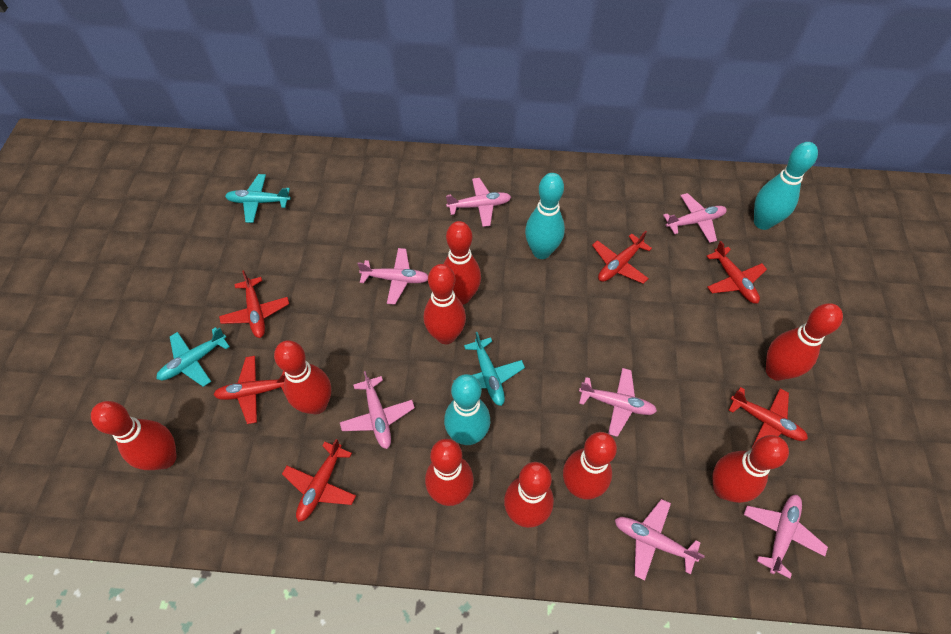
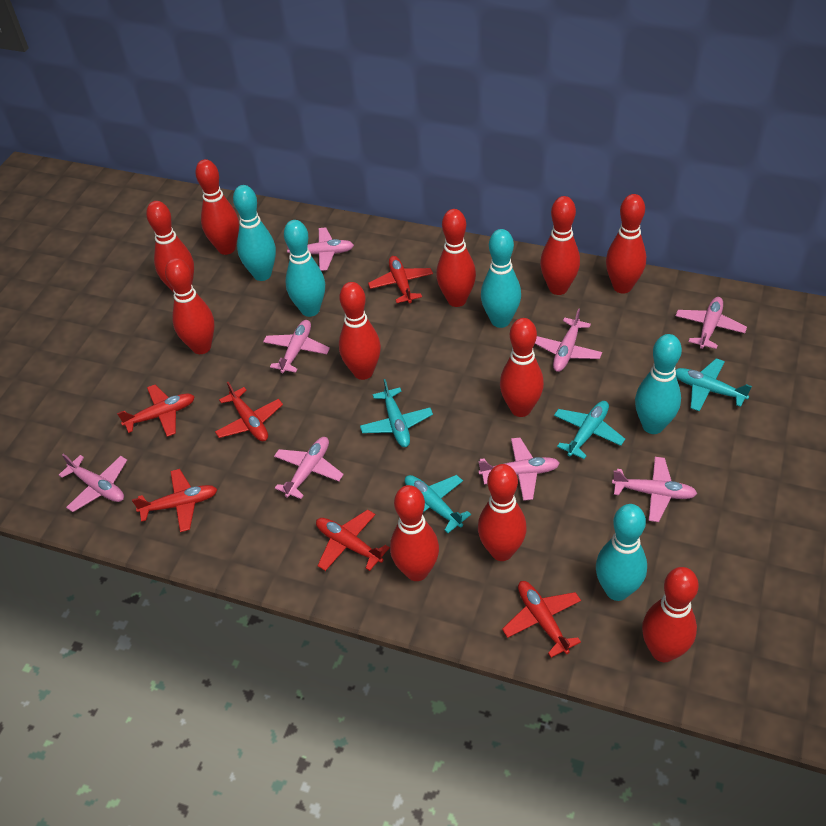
pink plane: [340,371,415,449] [357,248,428,305] [446,178,511,227] [579,368,657,437] [615,499,705,581] [663,193,727,243] [744,495,828,579] = 7 -> [59,454,127,512] [263,320,330,373] [274,437,344,499] [286,227,354,271] [478,437,560,501] [535,308,602,372] [612,457,697,522] [676,297,747,349] = 8
red bowling pin: [91,401,177,470] [274,340,331,414] [424,264,466,344] [425,439,474,506] [443,221,481,305] [504,462,554,528] [563,432,617,499] [713,435,789,503] [766,303,843,381] = 9 -> [146,201,194,293] [165,258,215,354] [195,159,239,255] [339,282,381,380] [390,485,439,581] [436,209,476,307] [478,464,527,561] [500,318,544,417] [540,196,580,295] [606,194,646,293] [642,567,699,662] = 11
turquoise bowling pin: [444,374,490,445] [525,173,565,259] [754,142,818,230] = 3 -> [233,185,276,281] [284,220,325,317] [481,229,521,328] [596,504,647,601] [635,334,682,434] = 5
turquoise plane: [156,327,230,387] [225,174,291,223] [453,332,525,406] = 3 -> [360,379,433,447] [405,475,471,533] [554,401,625,459] [676,358,752,412] = 4

